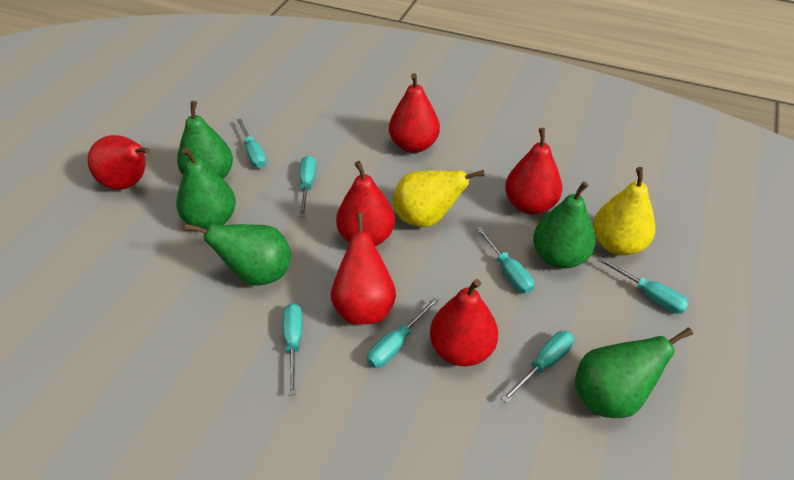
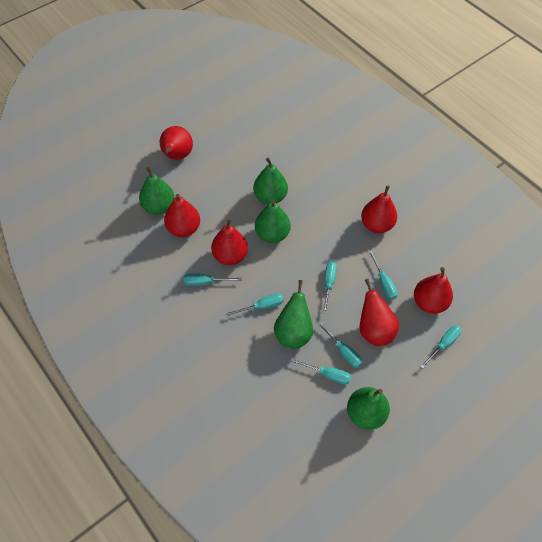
yellow pear: [393,170,485,227] [593,167,655,255] = 2 -> none = 0

